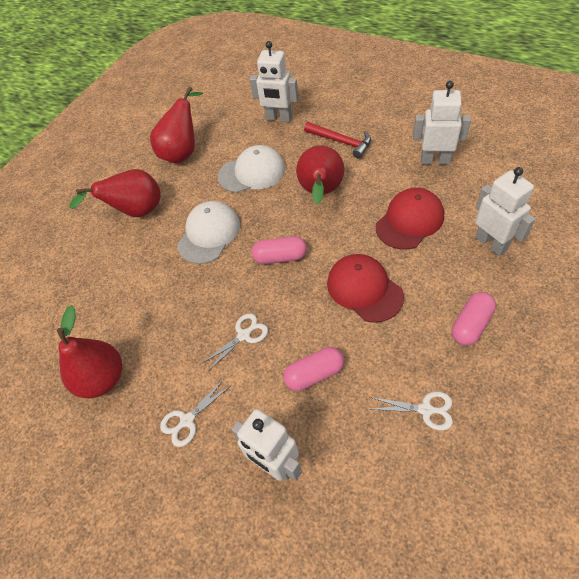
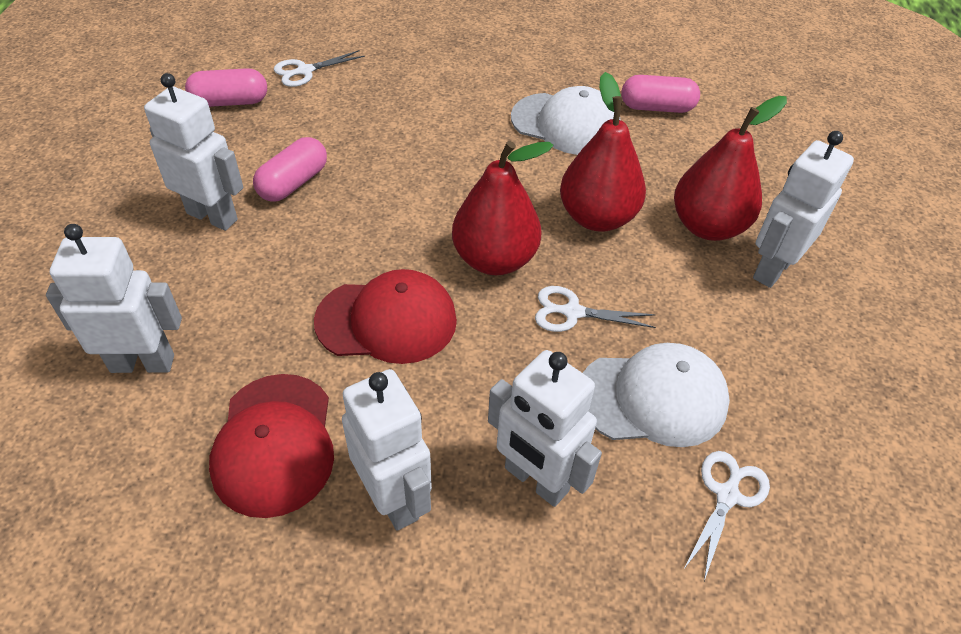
red hammer: [304,122,371,159] = 1 -> none = 0
red pear: [57,305,122,398] [69,169,161,217] [150,86,203,164] [296,145,344,204] = 4 -> [452,141,554,275] [560,72,646,232] [674,96,787,241] = 3
white robot: [231,409,302,481] [249,41,298,122] [413,81,471,165] [475,167,535,256] = 4 -> [46,224,182,373] [144,73,243,231] [342,369,432,531] [488,350,602,507] [753,131,854,288] = 5

